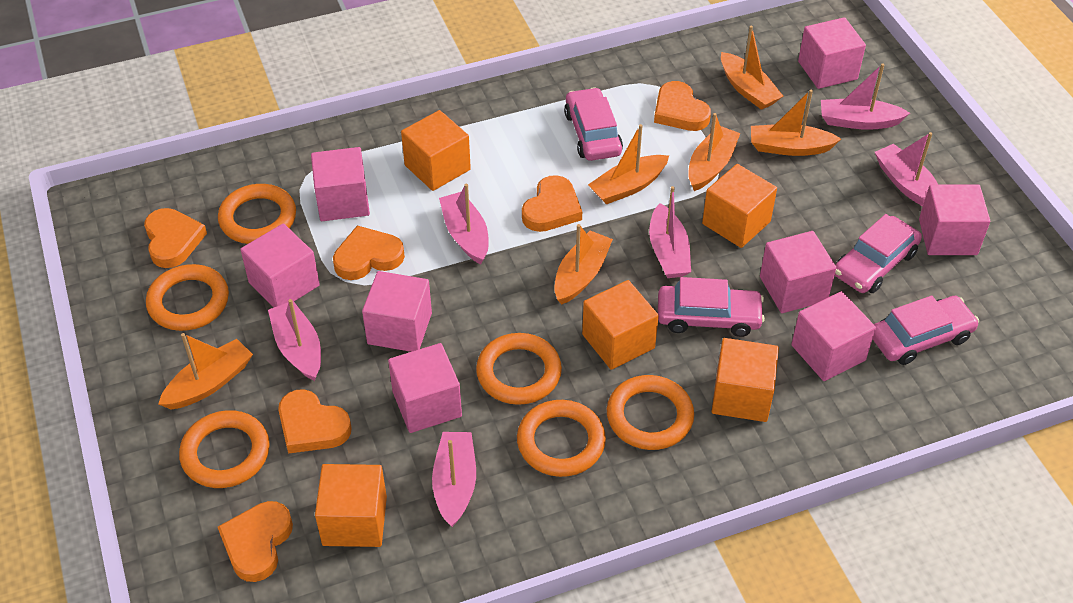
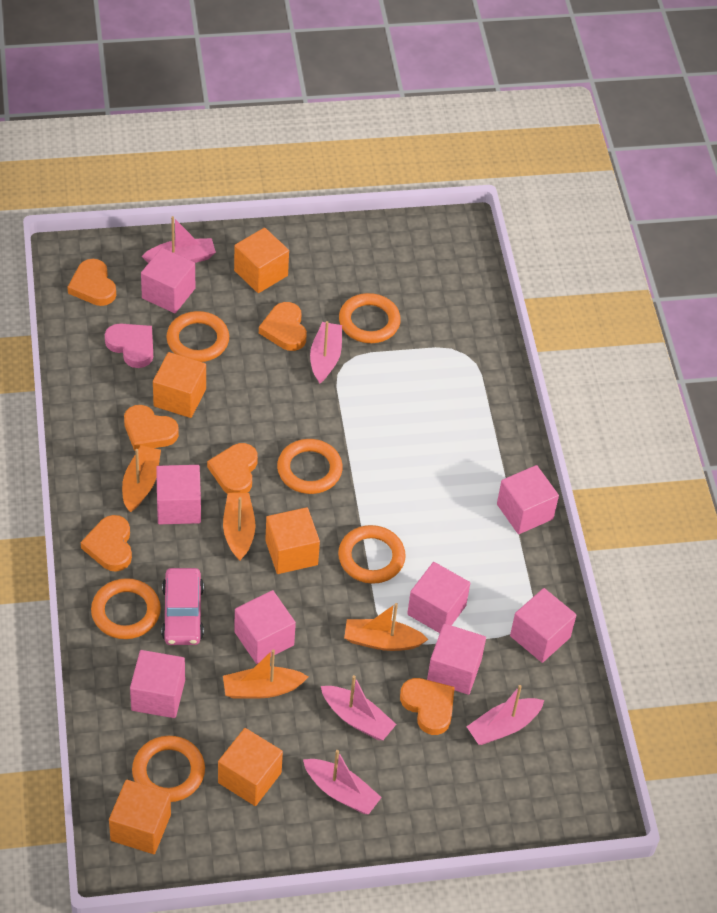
orange boat: [158,333,253,409] [554,224,613,305] [588,124,669,204] [688,113,740,191] [721,26,783,110] [751,90,841,156] = 6 -> [122,445,161,512] [223,493,255,561] [223,649,308,699] [344,603,429,651] = 4
pink boat: [268,299,321,381] [432,432,476,527] [439,184,489,264] [649,186,691,278] [821,63,910,130] [875,132,938,206] = 6 -> [142,216,216,263] [303,750,382,815] [310,321,342,384] [321,675,396,740] [466,685,544,745] = 5
pink car: [564,87,623,161] [658,277,765,337] [835,214,922,293] [873,296,979,365] = 4 -> [162,568,204,645] = 1
pink heart: none = 0 -> [105,324,153,368] = 1

